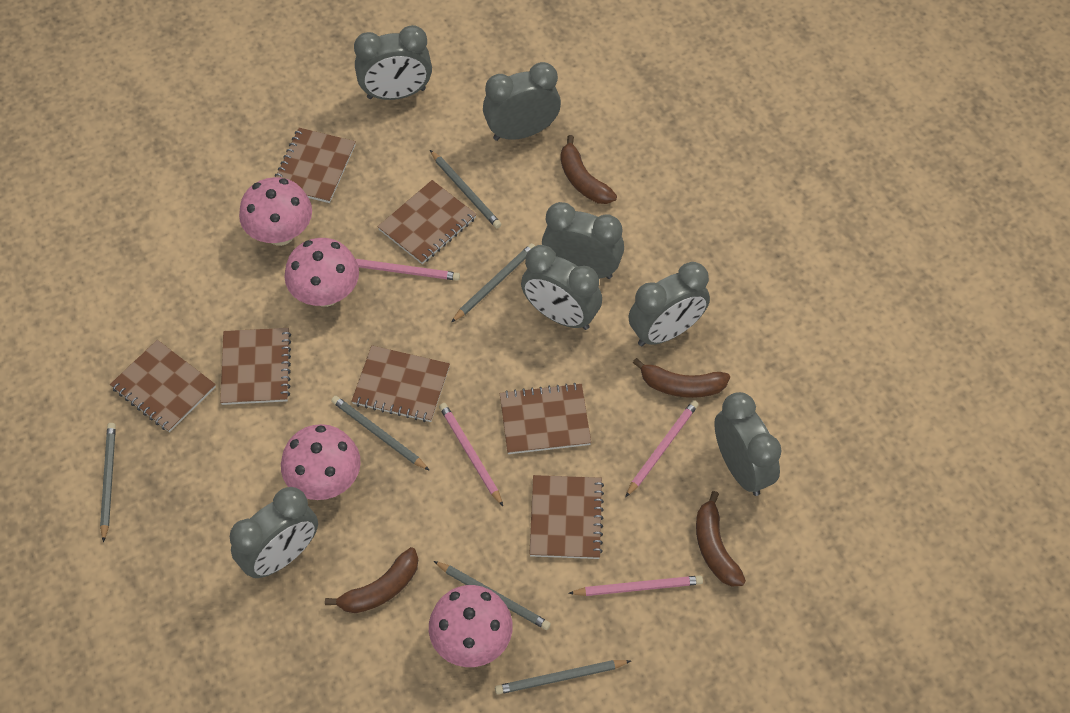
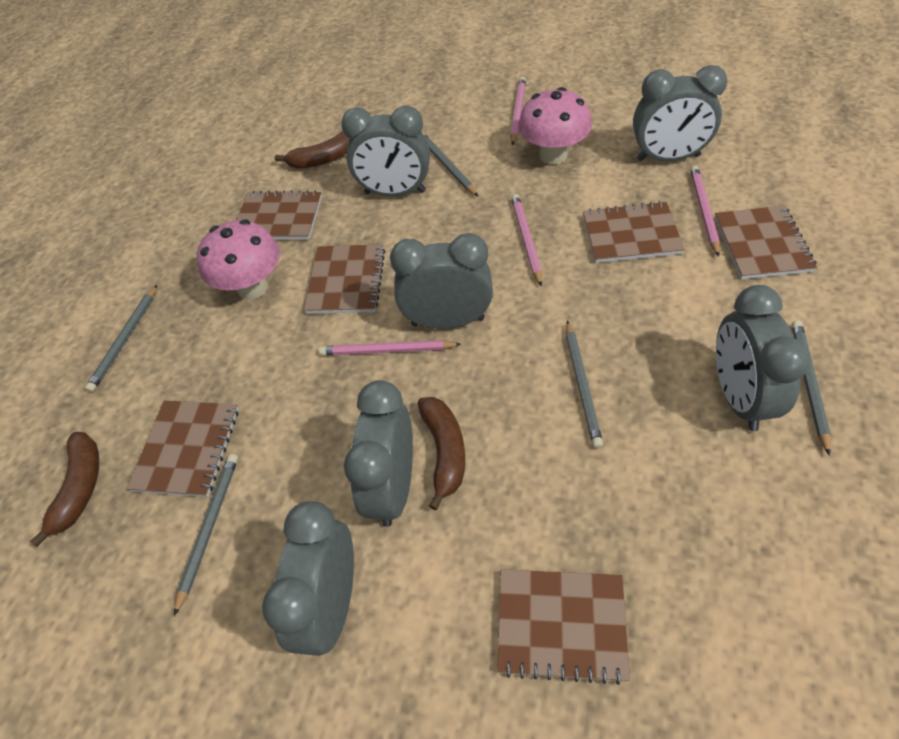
brown banana: [325,547,418,613] [561,135,617,204] [633,358,730,398] [696,491,746,586] = 4 -> [29,432,99,547] [275,131,350,169] [418,397,465,510] = 3
brown notebook: [110,340,216,432] [220,328,291,405] [275,128,356,203] [351,345,450,422] [377,180,477,264] [500,383,591,454] [529,475,604,559] = 7 -> [127,400,239,497] [236,191,322,240] [304,244,385,314] [497,569,630,685] [583,201,685,263] [715,205,817,279] = 6
grey clock: [230,487,318,578] [354,25,432,100] [483,62,561,141] [521,245,602,330] [542,202,624,279] [629,262,710,346] [714,392,782,496] = 7 -> [262,501,354,656] [342,105,430,196] [344,380,413,527] [390,233,493,329] [633,65,727,161] [716,285,811,431] = 6
grey pencil: [100,423,116,543] [331,396,430,471] [430,150,501,228] [434,561,551,630] [451,243,535,322] [495,660,631,695] = 6 -> [85,285,157,392] [174,454,238,616] [422,132,478,196] [566,321,603,448] [792,320,831,456] = 5
pink mushroom: [239,177,312,246] [281,424,361,500] [284,238,359,307] [429,585,513,667] = 4 -> [197,220,280,300] [518,87,592,165] = 2

